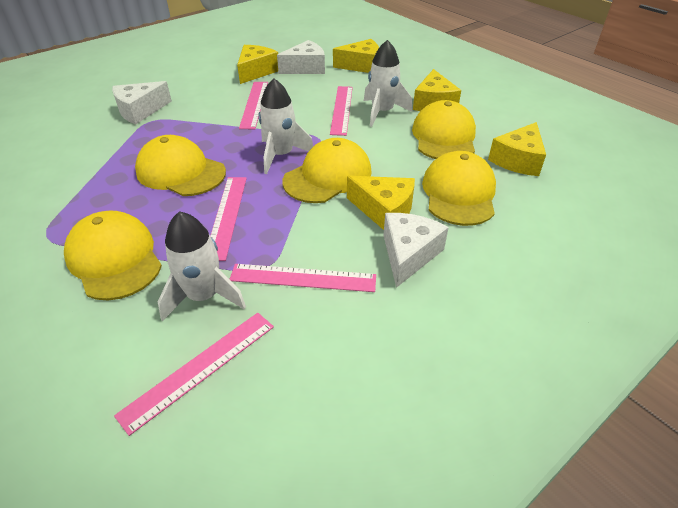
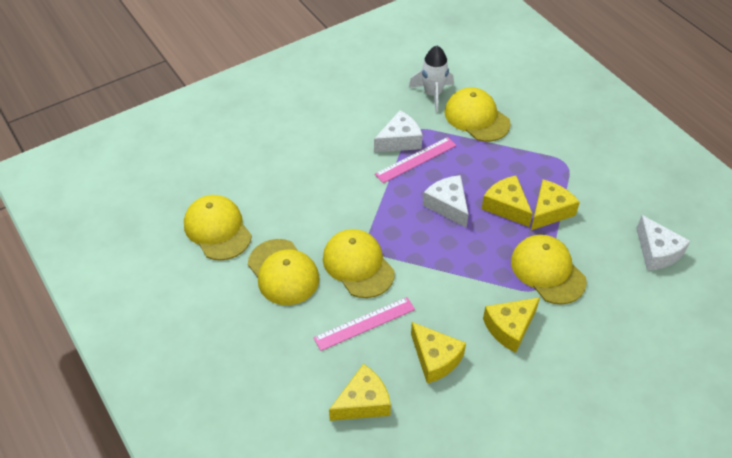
pink ruler: [114,313,274,436] [210,177,247,261] [229,264,376,292] [239,82,268,129] [330,86,353,136] = 5 -> [313,297,415,351] [375,137,457,183] = 2
white rocket: [158,211,246,321] [258,78,313,174] [364,40,412,127] = 3 -> [409,46,454,113] = 1

